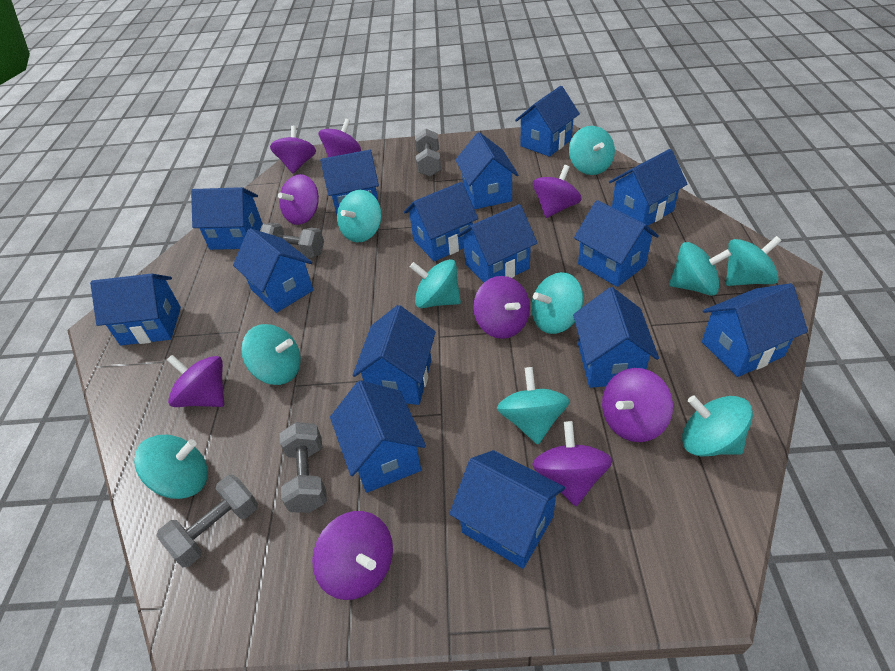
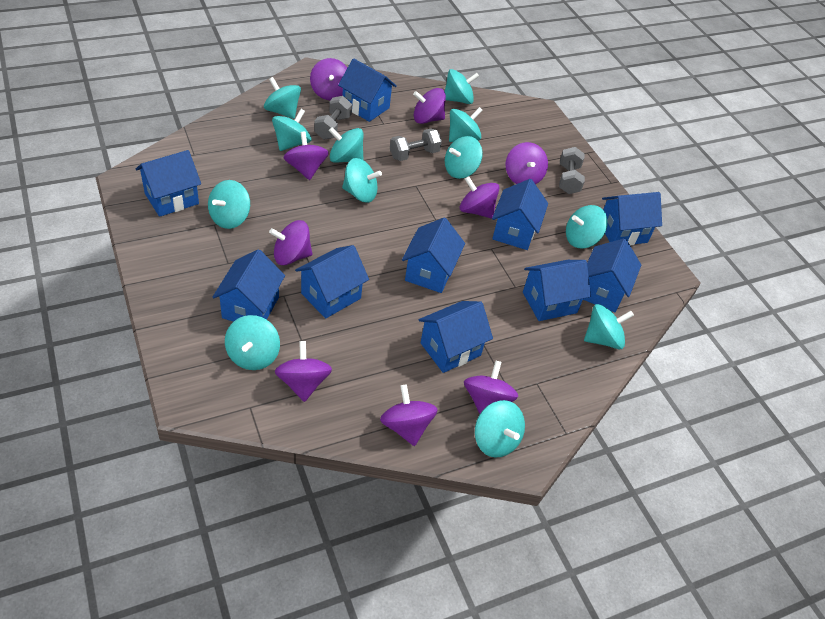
blue house: [90,273,181,345] [191,187,263,250] [233,228,313,313] [320,150,379,215] [330,380,426,493] [353,305,436,405] [404,182,478,261] [449,450,565,569] [455,132,519,209] [457,204,537,282] [515,86,580,157] [573,287,659,388] [574,200,659,287] [609,149,687,226] [702,283,808,377] = 15 -> [136,150,201,217] [213,249,285,322] [295,245,369,318] [338,58,397,122] [402,218,465,293] [419,301,493,373] [492,179,548,250] [523,260,591,321] [583,238,641,312] [602,192,662,245] = 10
grey dumbbell: [157,475,258,567] [260,223,324,258] [280,422,327,513] [415,129,441,177] = 4 -> [314,96,352,139] [390,128,442,161] [559,147,585,194] = 3
turquoise spinning top: [134,435,208,499] [241,324,301,385] [337,190,382,242] [410,259,461,308] [497,367,570,445] [531,272,583,334] [569,126,615,175] [669,242,731,296] [682,396,753,457] [726,236,782,286] = 10 -> [208,180,250,229] [225,315,280,370] [264,77,301,119] [272,109,311,151] [329,127,363,163] [342,158,382,203] [444,69,479,104] [445,136,483,179] [449,107,483,142] [475,400,525,458] [566,205,608,249] [584,304,634,350] = 12

